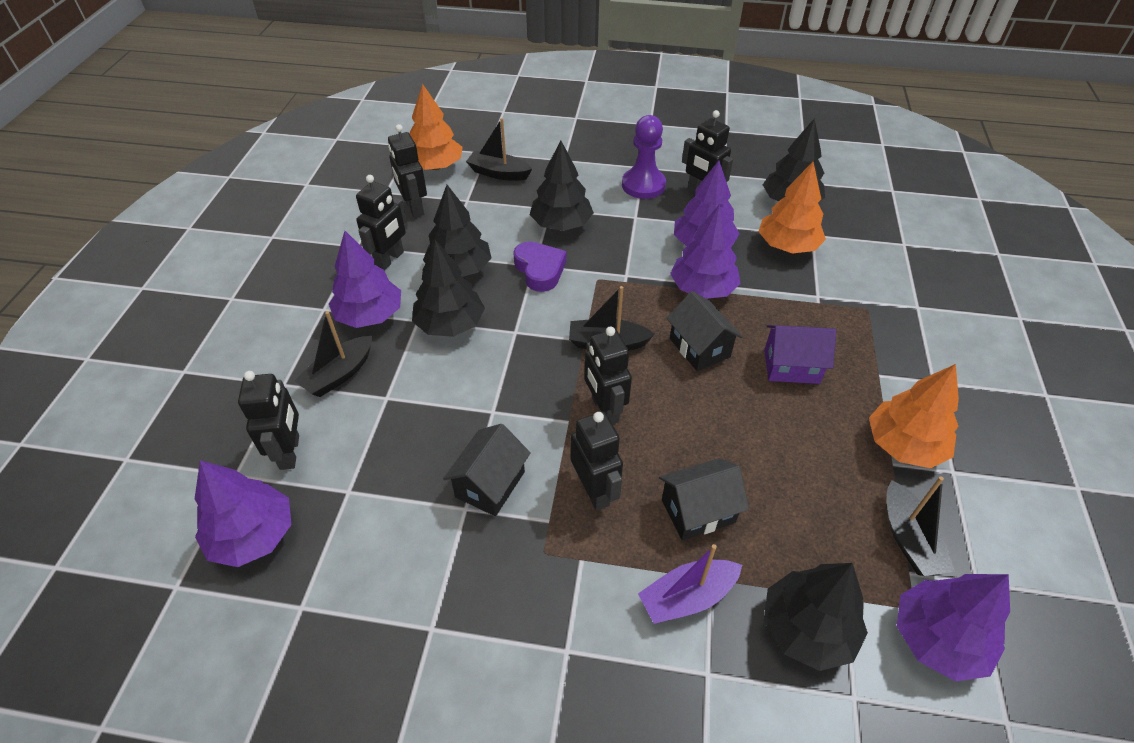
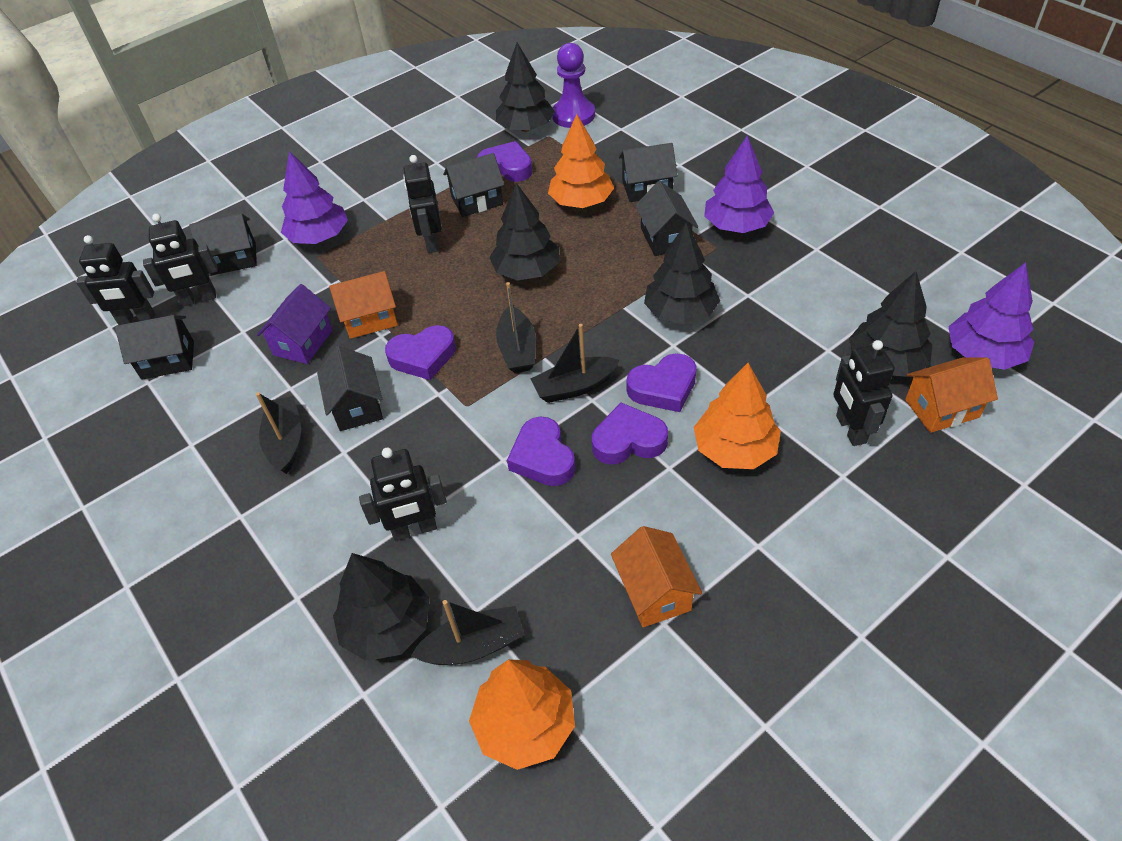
black house: [443,424,531,516] [659,458,749,541] [667,291,743,371] = 3 -> [115,315,194,380] [189,214,257,275] [317,346,383,431] [443,153,504,217] [619,143,677,202] [635,181,698,256] = 6
black robot: [238,371,299,470] [356,175,407,270] [388,124,427,218] [571,412,623,511] [584,327,632,424] [682,110,733,193] = 6 -> [76,235,155,325] [143,214,218,306] [359,448,447,541] [403,155,442,253] [833,340,895,446] = 5
orange house: none = 0 -> [329,271,398,339] [611,526,702,627] [905,357,998,433] = 3
purple boat: [638,544,742,624] = 1 -> none = 0
purple heart: [513,241,566,292] = 1 -> [385,325,456,380] [477,141,533,182] [507,417,575,486] [592,403,668,464] [627,353,697,412] = 5
purple tree: [195,460,291,567] [329,231,401,328] [670,204,741,299] [674,160,740,247] [897,574,1010,682] = 5 -> [281,151,348,244] [704,136,774,233] [948,262,1034,370] = 3

